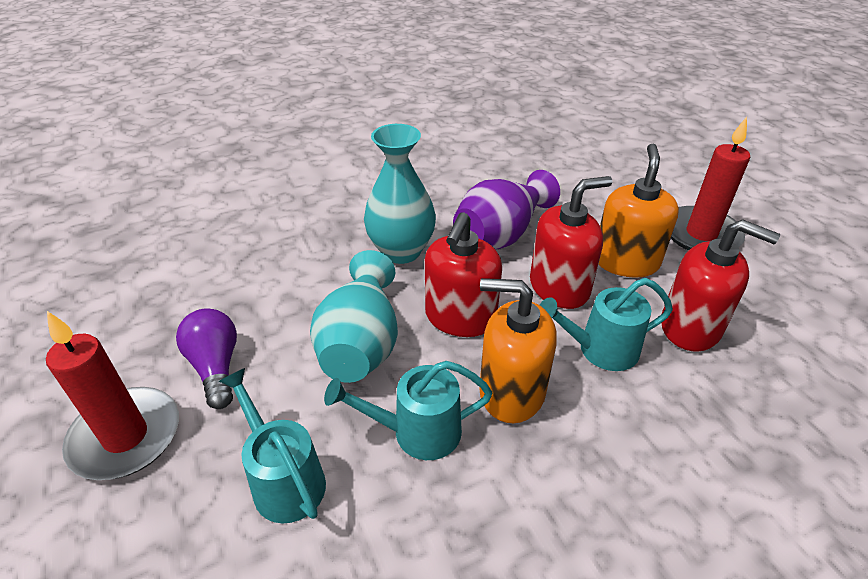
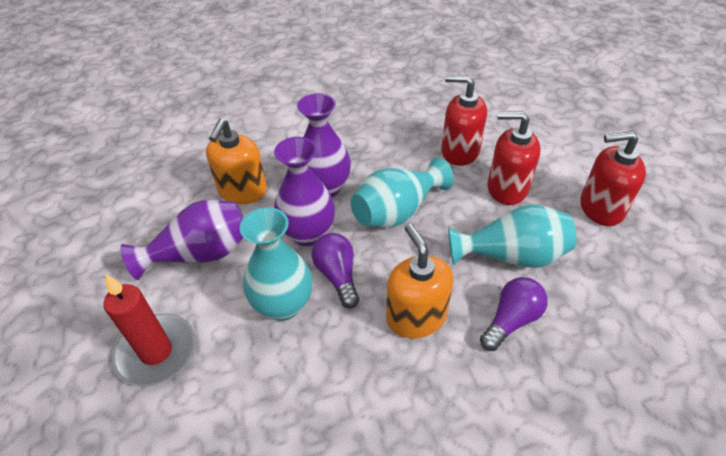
purple light bulb: [176,308,237,409] = 1 -> [311,233,359,309] [480,277,548,351] = 2
purple vase: [453,170,560,249] = 1 -> [120,200,244,280] [274,137,335,246] [297,93,351,197] = 3
red candle: [46,311,179,480] [671,117,750,251] = 2 -> [104,274,195,387] = 1
turquoise vase: [310,250,398,383] [364,124,436,264] = 2 -> [240,207,312,321] [351,157,454,227] [448,205,576,268] = 3
turquoise watering can: [219,368,326,523] [324,361,493,460] [540,278,673,371] = 3 -> none = 0

